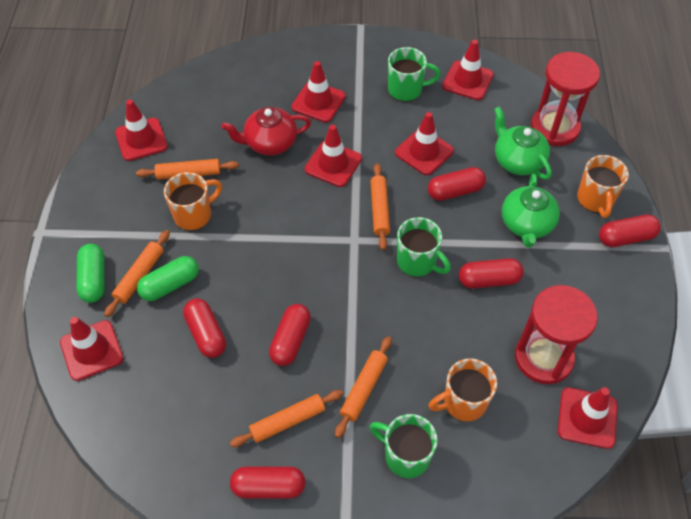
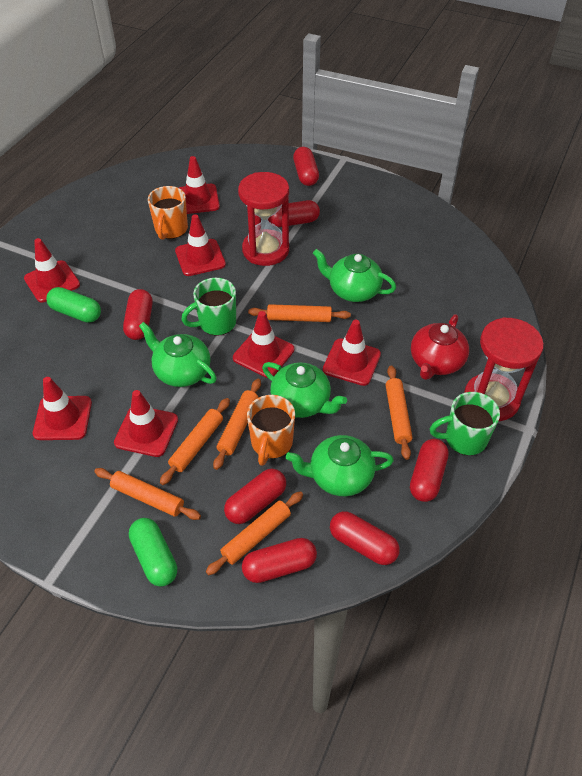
green mug: [369,414,437,478] [388,47,440,102] [397,217,451,277] = 3 -> [181,278,236,336] [430,392,500,455] = 2
green teapot: [494,106,552,180] [502,173,560,248] = 2 -> [139,322,217,387] [262,362,347,418] [286,435,394,496] [313,249,396,302] = 4
orange mug: [164,172,222,230] [428,358,497,421] [577,155,629,218] = 3 -> [148,186,188,240] [247,395,295,466] = 2
orange rolling pin: [104,230,170,317] [136,159,239,180] [230,390,343,447] [335,336,392,438] [370,163,390,250] = 5 -> [94,468,201,520] [160,398,230,485] [206,491,303,575] [213,379,261,470] [248,304,351,322] [386,365,412,460] = 6
red capsule: [183,298,226,358] [230,466,306,499] [269,304,311,366] [428,167,486,201] [459,258,524,289] [599,214,661,247] = 6 -> [123,289,153,340] [224,468,286,524] [242,538,317,583] [268,200,320,227] [293,147,319,186] [330,511,400,565] [410,439,449,502] = 7

